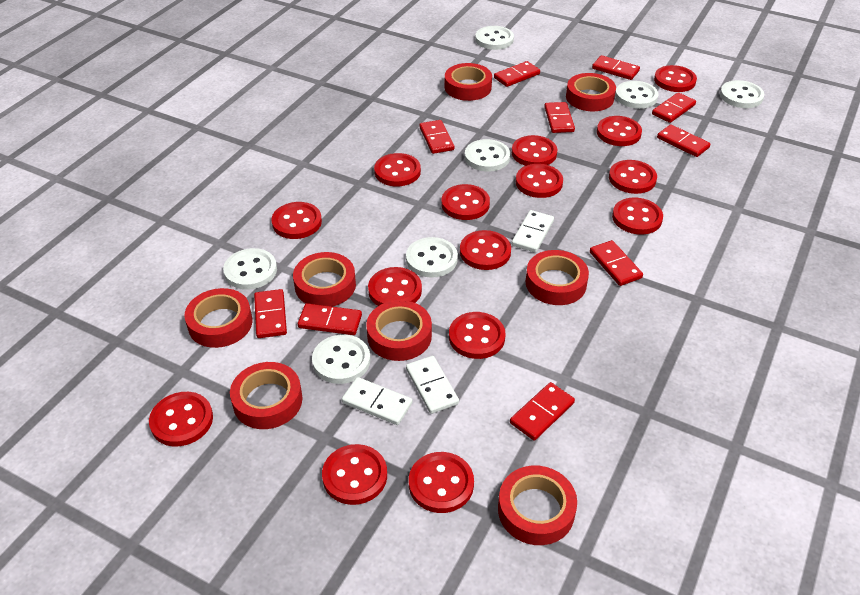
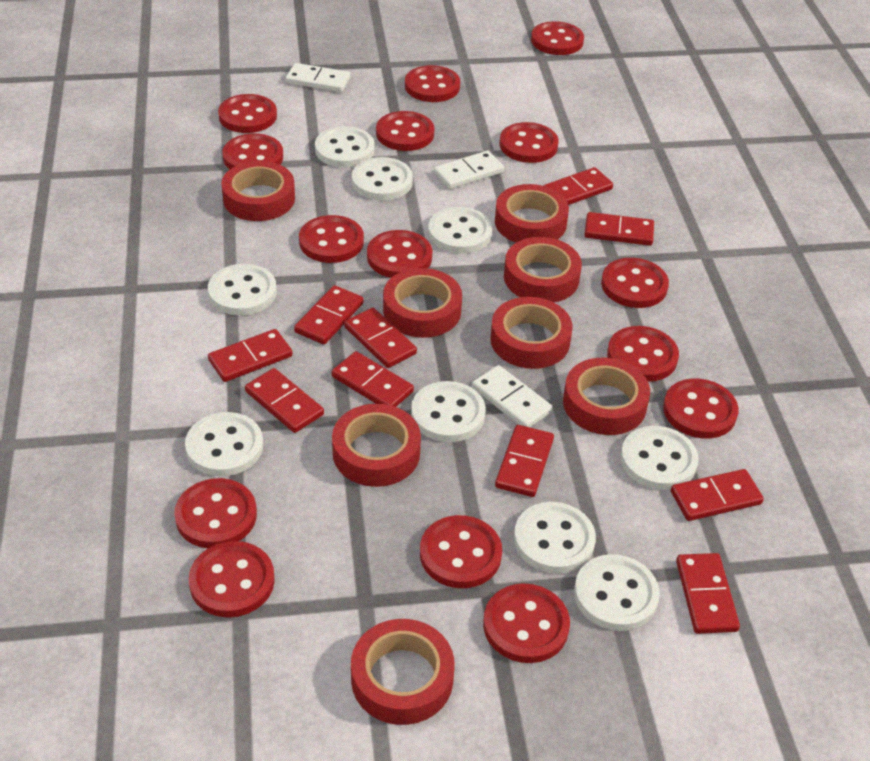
white button: [223,248,277,290] [312,335,370,384] [406,237,458,278] [465,139,510,172] [475,26,514,50] [615,81,658,109] [720,80,764,108] = 7 -> [185,412,263,476] [208,264,277,315] [315,126,374,168] [352,157,413,201] [411,381,486,442] [428,207,492,254] [514,502,596,573] [574,554,660,631] [620,426,699,490] = 9

